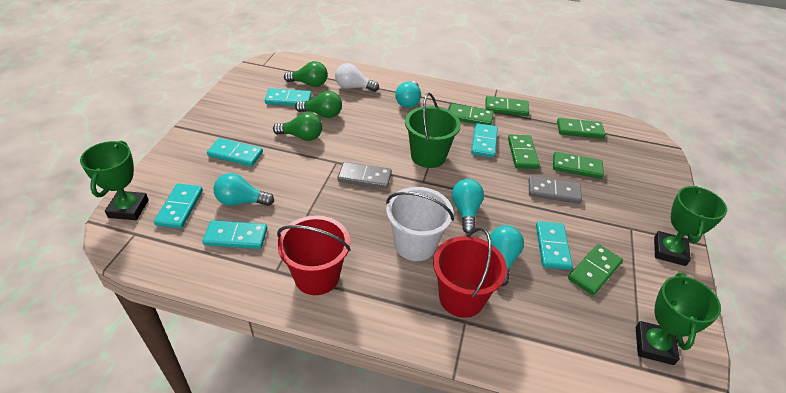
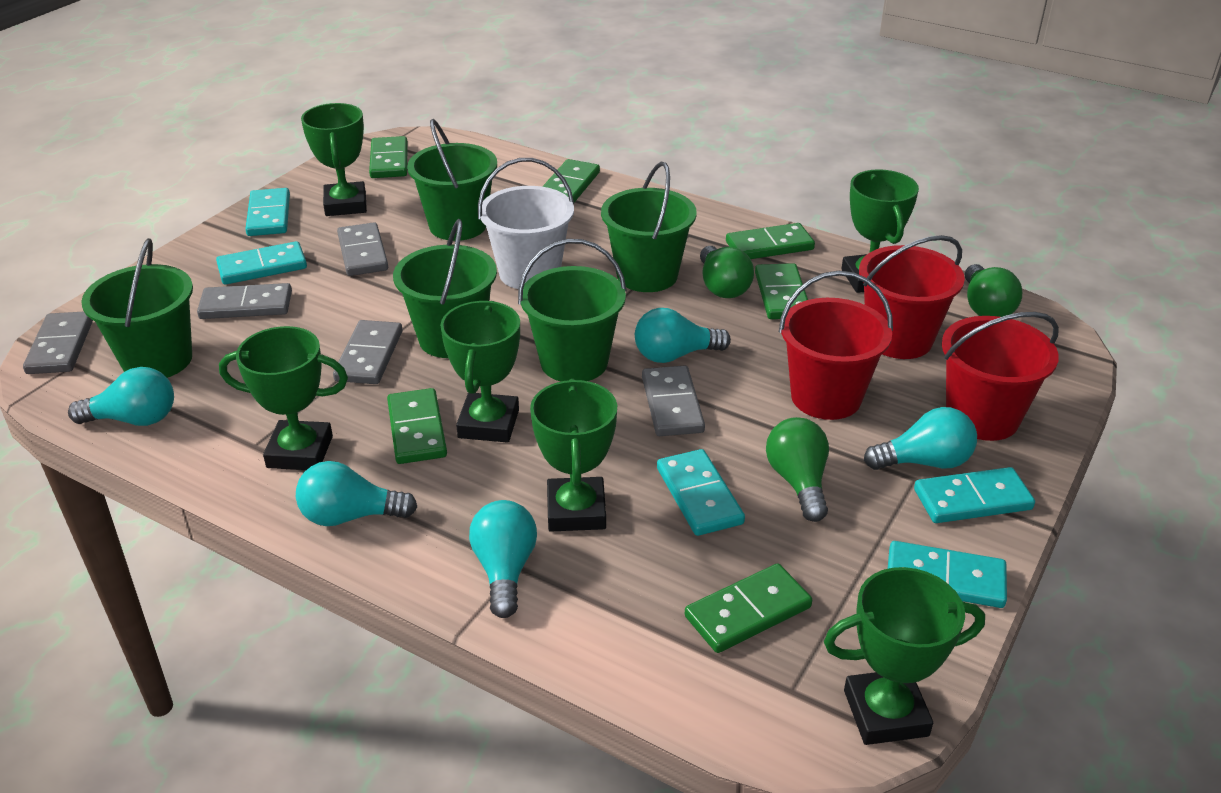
green bucket: [405,93,461,168] = 1 -> [81,238,193,378] [393,219,497,358] [407,119,497,241] [518,239,627,382] [601,162,697,292] = 5
green trophy: [80,141,149,220] [636,273,721,365] [654,186,727,266] = 3 -> [219,326,348,470] [301,103,367,216] [440,301,520,443] [530,379,617,532] [824,567,985,745] [841,169,919,293] = 6
grey domino: [337,162,392,189] [529,176,582,204] = 2 -> [23,311,93,374] [197,283,292,319] [333,320,403,384] [337,222,388,276] [642,366,705,436] = 5
red bucket: [277,215,351,295] [433,227,507,318] = 2 -> [779,271,893,420] [859,235,965,359] [942,312,1059,441] = 3
turquoise domino: [154,184,203,229] [203,220,267,249] [207,138,263,166] [265,88,312,106] [471,123,498,158] [536,221,573,270] = 6 -> [216,241,307,285] [245,188,290,236] [657,449,745,536] [888,541,1007,608] [914,467,1035,523] = 5
turquoise light bulb: [213,173,274,206] [395,81,421,108] [452,179,484,234] [490,225,524,286] = 4 -> [68,367,174,426] [296,461,417,526] [469,500,537,618] [635,308,731,363] [864,407,977,470] = 5
white light bulb: [335,63,379,92] = 1 -> none = 0

